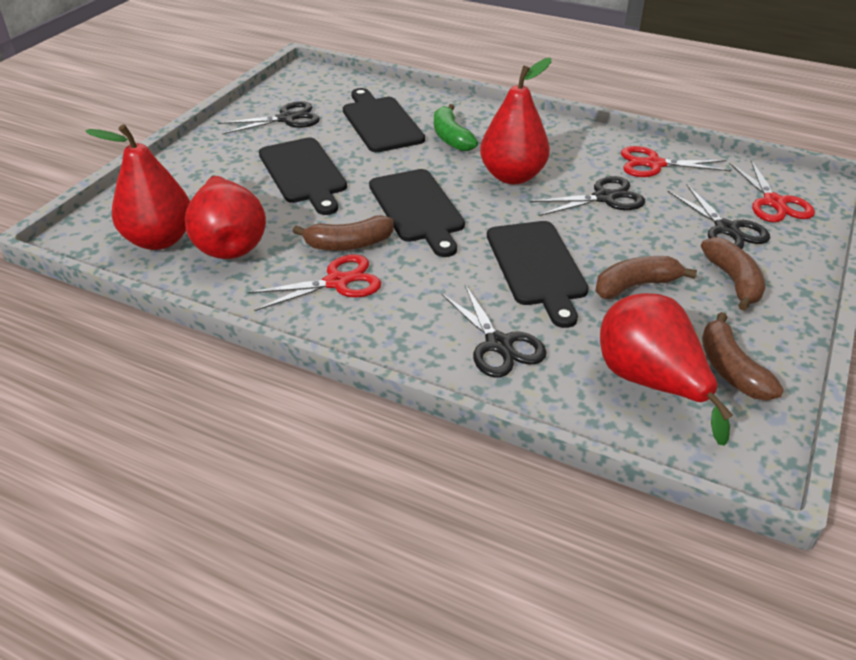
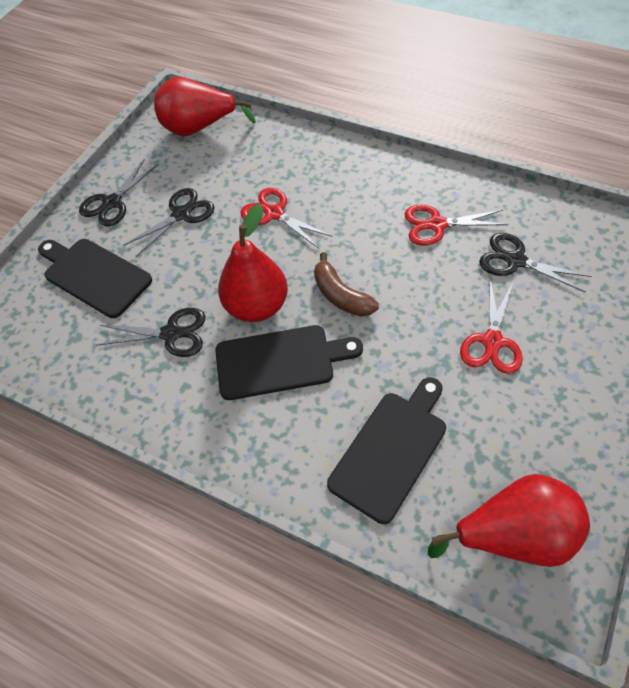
black cutting board: [259,137,347,215] [343,88,425,152] [369,169,465,257] [487,221,589,328] = 4 -> [38,239,152,318] [215,325,363,400] [327,377,446,524] = 3
brown banana: [293,215,393,251] [595,256,697,299] [701,237,765,311] [702,312,784,401] = 4 -> [314,252,379,317] = 1
green banana: [434,104,478,151] = 1 -> none = 0
red pear: [85,124,190,250] [185,175,266,259] [480,58,551,184] [600,293,733,446] = 4 -> [154,77,256,136] [218,204,288,322] [428,474,590,567] = 3

